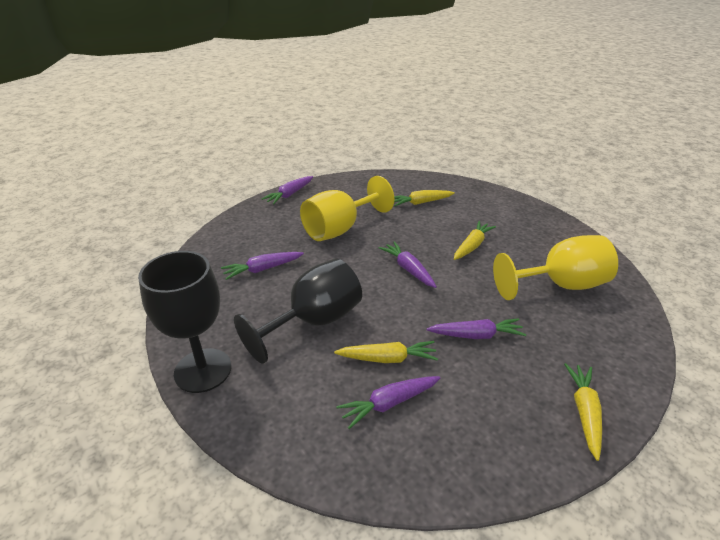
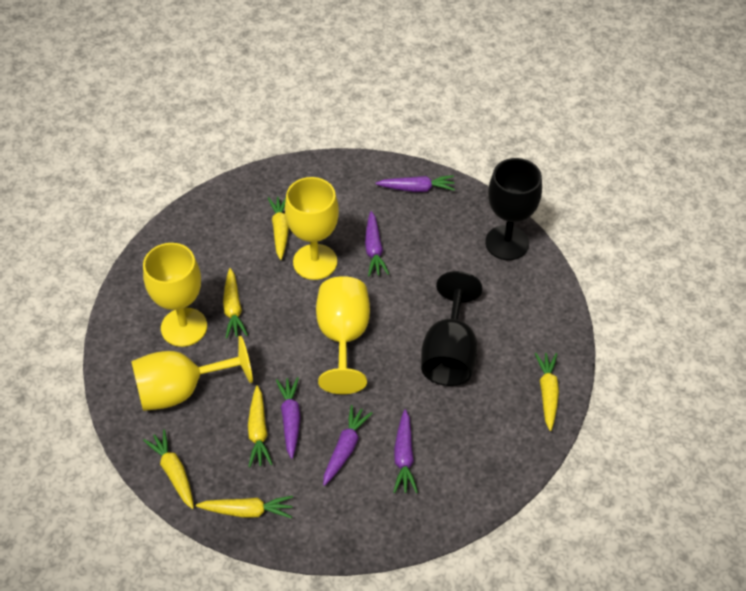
yellow carrot: [334,341,438,363] [394,190,455,206] [454,221,496,260] [564,363,602,461] = 4 -> [143,429,194,509] [196,496,293,518] [223,268,248,339] [248,385,273,467] [268,197,289,260] [535,353,559,431] = 6
yellow goblet: [300,176,394,241] [493,235,618,300] = 2 -> [131,336,253,411] [143,243,207,347] [285,177,339,280] [316,276,370,394] = 4

